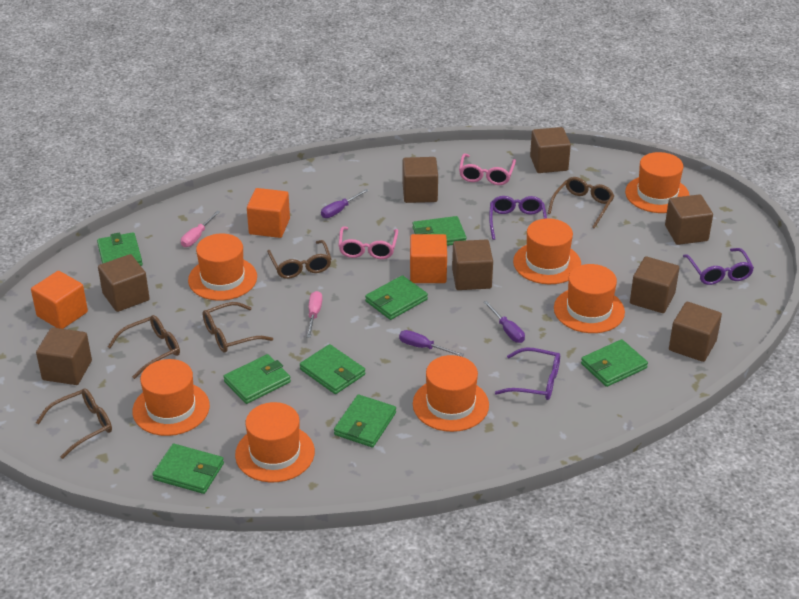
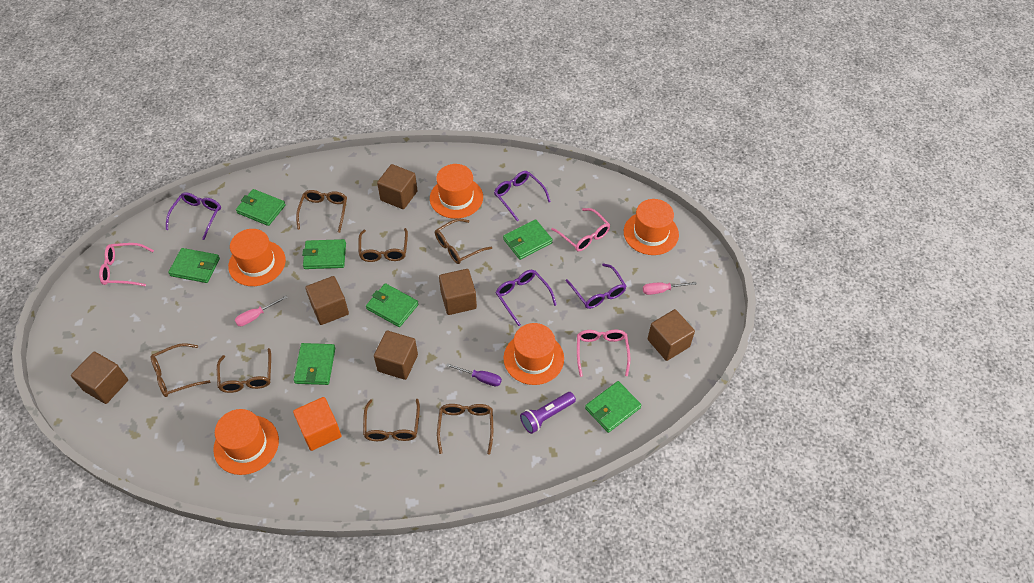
brown cube: [36,327,92,385] [98,254,150,312] [403,157,438,203] [452,240,493,290] [530,127,571,173] [630,256,679,313] [665,194,713,245] [669,302,722,362] = 8 -> [71,352,128,404] [305,276,349,325] [374,331,418,380] [377,164,418,209] [439,269,477,315] [648,309,695,361] = 6
brown glasses: [36,388,112,459] [108,315,180,379] [203,302,273,352] [267,240,331,279] [547,177,614,228] = 5 -> [151,343,210,397] [217,348,271,393] [296,190,347,233] [358,228,408,262] [363,399,420,441] [435,219,492,264] [437,404,493,455] = 7
green wallet: [97,232,143,266] [152,444,224,494] [223,354,291,404] [300,344,365,394] [334,394,396,448] [365,275,428,320] [412,216,467,246] [581,339,648,387] = 8 -> [168,248,220,283] [236,189,286,226] [294,343,335,385] [302,239,346,269] [366,283,418,327] [503,219,553,260] [585,381,642,433] = 7
orange cube: [31,271,88,329] [247,188,290,238] [410,234,447,283] = 3 -> [293,397,341,451] = 1
orange hat: [132,359,210,436] [188,233,257,301] [235,402,315,482] [413,355,489,432] [513,218,581,284] [554,264,625,333] [625,152,690,213] = 7 -> [213,409,279,475] [228,229,286,286] [430,164,483,219] [504,323,564,385] [624,199,679,255] = 5
pink glasses: [338,226,398,259] [459,153,516,185] = 2 -> [99,243,154,286] [551,208,610,251] [577,329,630,377] = 3
purple flashlight: none = 0 -> [520,392,576,434] = 1
purple glasses: [489,196,547,240] [495,347,560,400] [683,248,754,285] = 3 -> [166,192,221,240] [494,171,551,221] [495,270,557,326] [566,263,626,309] = 4
purple screwdriver: [321,189,369,218] [399,330,464,357] [483,301,525,343] = 3 -> [446,363,502,386] = 1

